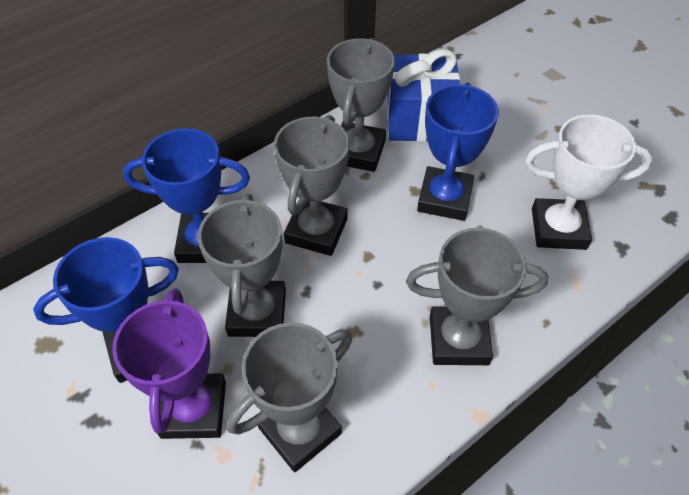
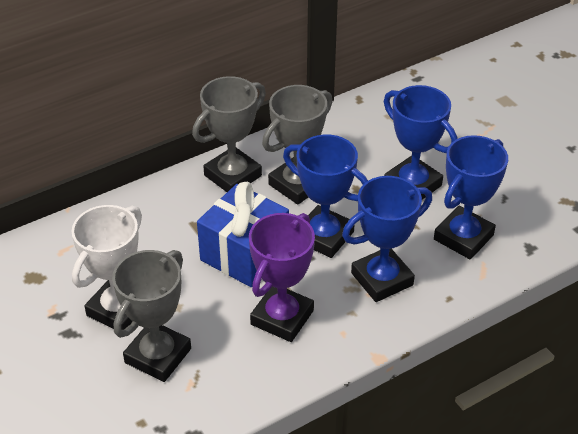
blue trophy: [33,237,179,383] [123,128,250,263] [417,83,499,221] = 3 -> [283,135,368,258] [342,176,432,302] [384,85,458,200] [434,135,508,259] = 4
grey trophy: [198,194,286,337] [227,322,352,472] [274,115,349,256] [327,38,395,172] [406,228,548,365] = 5 -> [112,250,191,382] [192,76,266,192] [262,85,333,205] = 3

